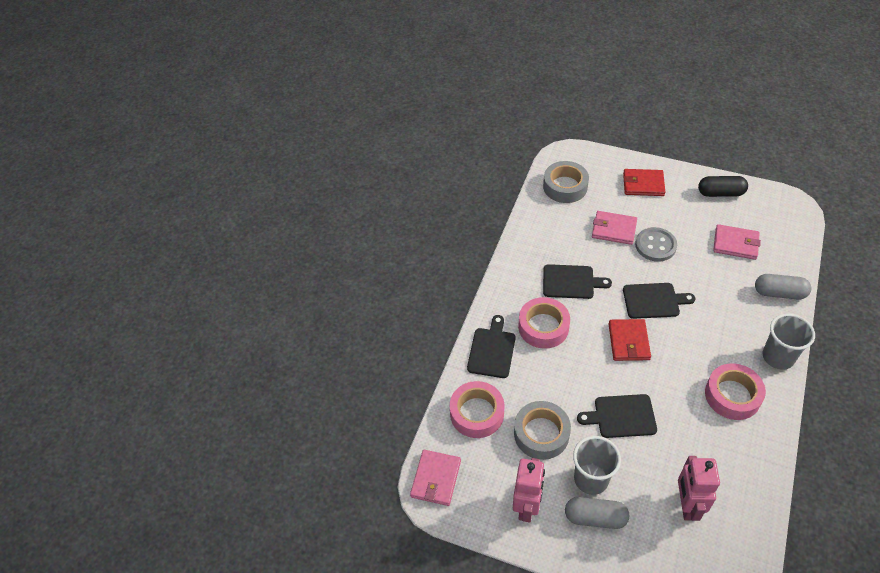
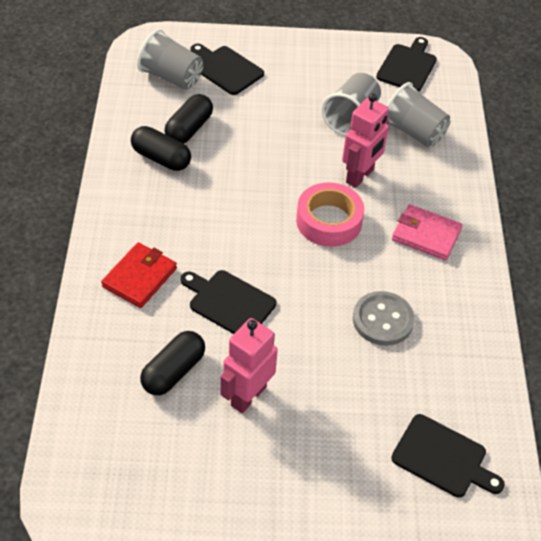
black capsule: [698,176,748,197] = 1 -> [131,126,191,171] [140,331,205,395] [164,94,213,144] = 3
grey capsule: [565,497,629,529] [755,274,812,300] = 2 -> none = 0
grey cup: [573,436,621,495] [763,314,815,370] = 2 -> [137,29,203,90] [321,73,381,136] [386,82,451,147] = 3
grey tape: [514,401,571,460] [543,161,589,203] = 2 -> none = 0
pink tape: [450,381,504,438] [518,297,570,349] [705,364,766,420] = 3 -> [296,182,364,247] = 1
pink wallet: [410,450,461,506] [592,211,637,245] [713,224,761,260] = 3 -> [392,204,463,260] = 1
red wallet: [608,319,651,361] [623,169,665,196] = 2 -> [101,242,177,308] = 1

